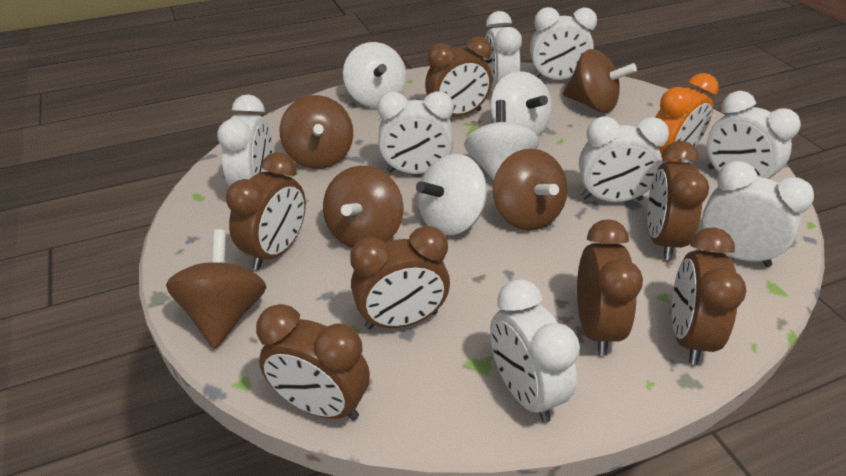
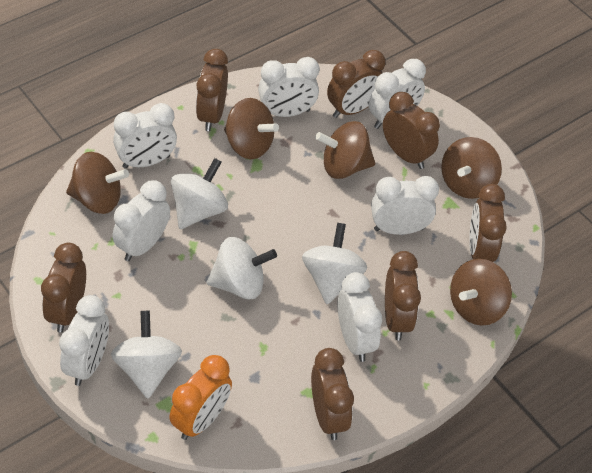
white clock: [217,94,273,187] [377,91,454,174] [483,11,522,92] [490,279,580,423] [530,7,597,80] [579,116,669,202] [702,161,814,267] [707,91,801,179] = 8 -> [59,295,109,386] [113,103,177,169] [113,180,170,261] [258,57,319,117] [338,272,382,362] [369,59,426,129] [371,176,439,235] = 7

